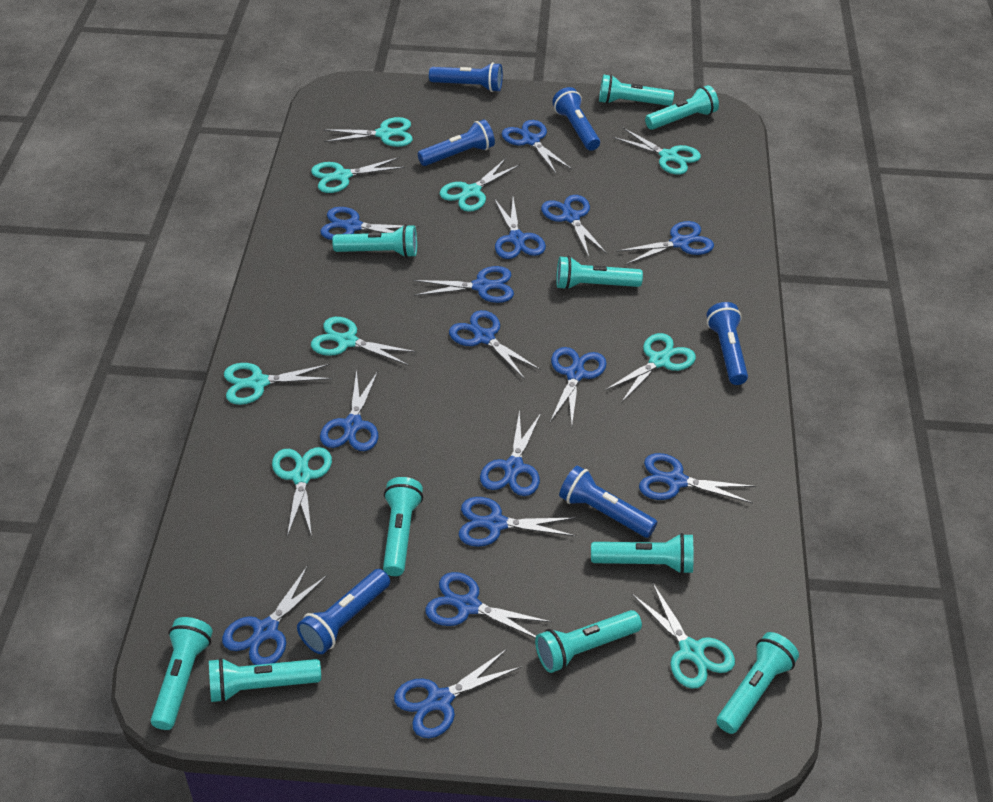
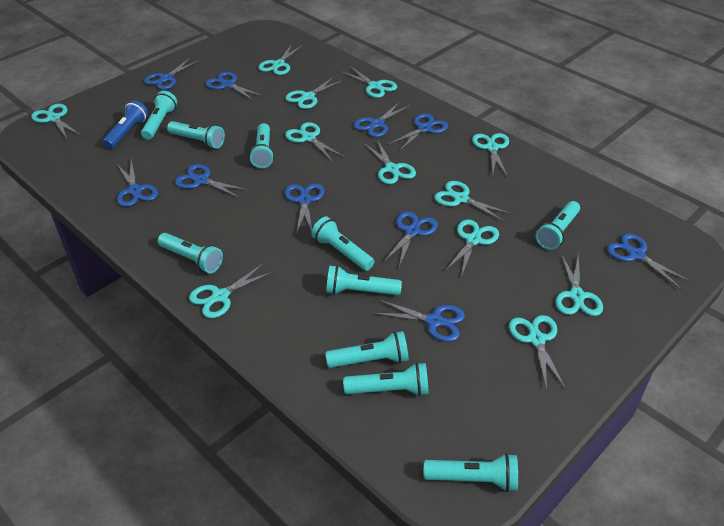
blue flashlight: [297,569,390,654] [418,119,495,166] [429,62,503,92] [552,87,600,151] [559,466,657,538] [706,302,748,385] = 6 -> [103,100,148,149] = 1
blue scissors: [222,565,328,665] [320,207,419,240] [320,370,378,451] [394,649,521,738] [413,266,514,303] [425,572,552,638] [449,310,541,379] [459,497,576,547] [480,410,541,496] [494,198,546,259] [502,120,572,173] [541,195,607,257] [550,347,607,425] [617,221,714,265] [639,453,755,503] = 15 -> [117,160,158,207] [144,58,200,90] [175,164,248,198] [206,72,263,101] [285,183,325,235] [354,101,411,137] [373,299,465,342] [383,211,438,267] [388,113,448,151] [607,233,691,289] = 10
turquoise scissors: [224,363,333,405] [272,447,332,537] [311,157,405,193] [311,317,417,366] [323,117,413,147] [440,158,520,212] [605,333,696,403] [613,128,701,175] [632,582,735,689] = 9 -> [31,104,81,139] [189,263,274,318] [258,44,303,75] [285,77,342,109] [285,122,344,161] [341,66,397,98] [364,139,416,184] [434,181,512,221] [445,220,499,277] [472,133,509,177] [509,315,566,390] [555,253,603,316] = 12

